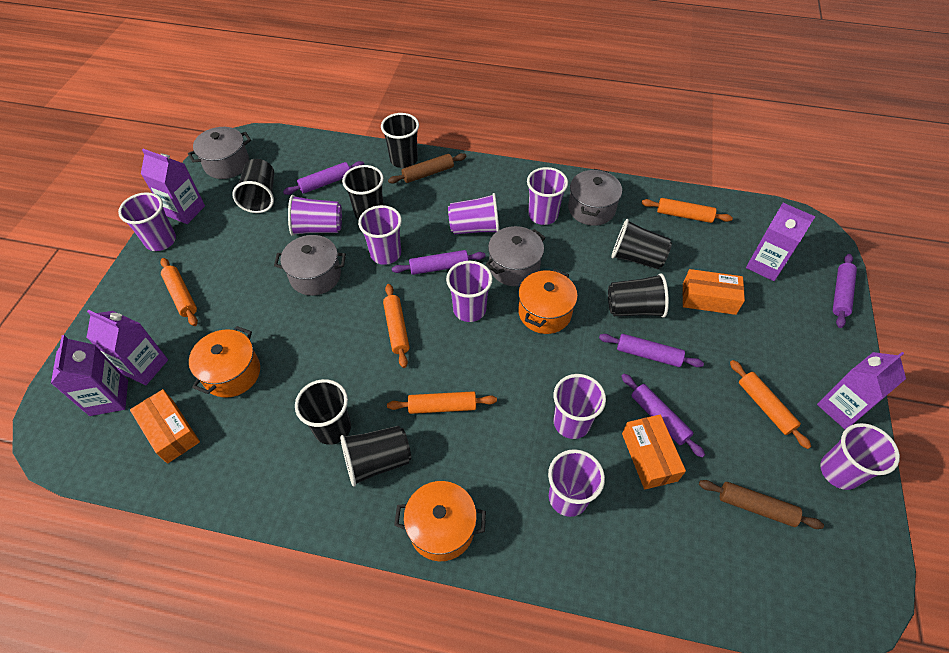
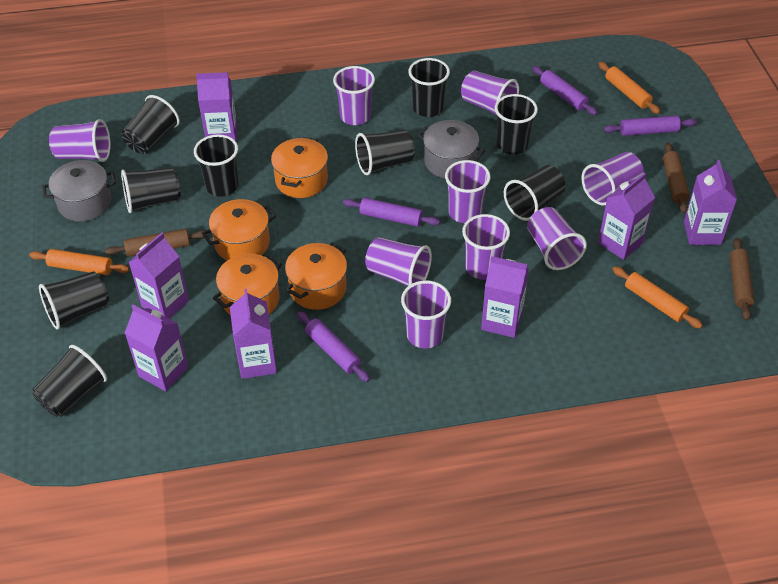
black cup: [232,159,274,213] [295,379,351,445] [340,426,411,487] [342,165,384,220] [381,113,419,168] [608,273,669,318] [611,219,672,269] = 7 -> [32,345,107,417] [39,271,109,329] [121,95,180,154] [121,167,181,213] [194,134,239,197] [355,130,415,175] [408,58,450,117] [495,94,538,155] [504,165,566,221] = 9
brown rolling pin: [388,153,467,184] [699,480,824,529] = 2 -> [105,229,209,257] [663,143,690,214] [730,238,754,321] = 3
grey pot: [188,127,251,179] [274,235,346,296] [485,226,545,286] [568,169,622,226] = 4 -> [42,160,116,221] [418,120,485,178] = 2
orange box: [130,389,200,464] [622,414,686,489] [683,269,745,315] = 3 -> none = 0
orange pot: [189,326,260,398] [394,481,486,561] [518,269,578,334] = 3 -> [202,199,276,260] [213,254,282,316] [271,137,328,198] [285,243,347,310] = 4
orange rolling pin: [160,258,198,326] [383,284,410,368] [387,391,497,414] [641,198,733,223] [730,360,811,449] = 5 -> [29,249,129,275] [598,62,660,114] [612,266,703,329] = 3
purple carton: [51,335,128,416] [86,310,168,385] [141,149,205,224] [746,203,815,281] [817,352,906,429] = 5 -> [125,305,188,391] [129,233,189,319] [196,72,237,143] [230,289,277,379] [481,256,529,338] [598,173,655,260] [684,160,737,245] = 7
purple rolling pin: [283,161,364,195] [392,250,486,275] [599,334,704,367] [621,374,705,458] [833,254,857,328] = 5 -> [297,311,370,382] [343,198,440,227] [532,66,598,115] [604,116,697,136] = 4

